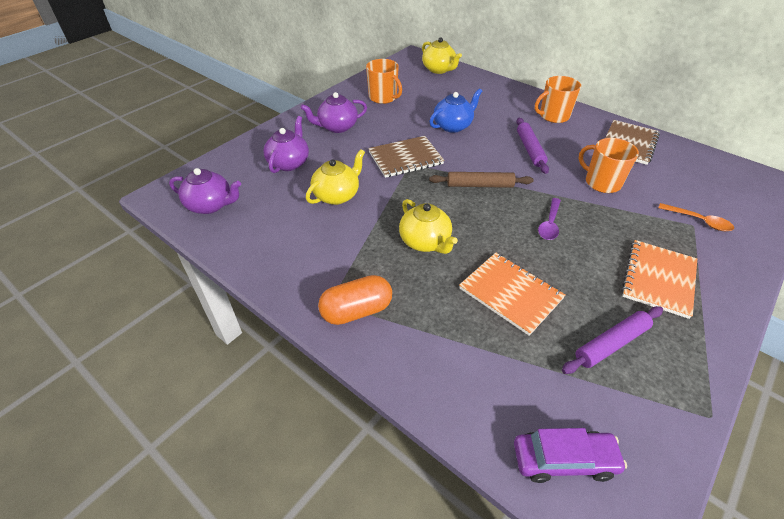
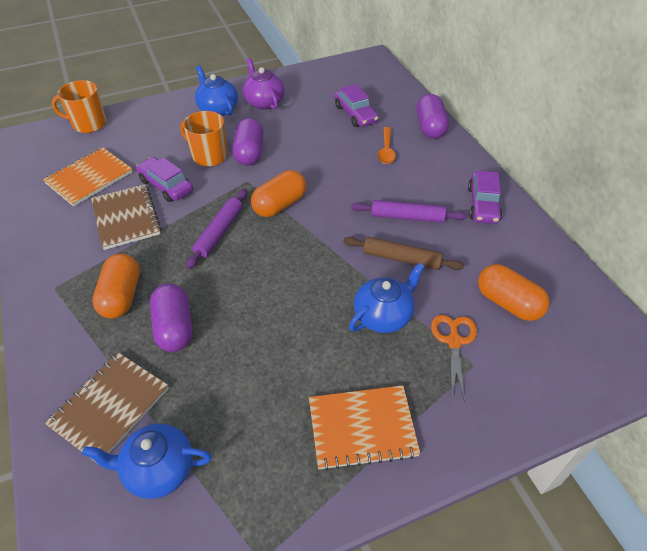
blue teapot: [429,88,482,133] = 1 -> [82,423,212,499] [195,65,238,116] [349,263,425,333] = 3
orange capsule: [318,275,392,325] = 1 -> [92,254,140,319] [251,170,306,217] [478,264,550,321] = 3
orange mug: [366,59,402,104] [535,76,581,123] [579,138,639,193] = 3 -> [51,80,106,133] [180,111,228,167] = 2
orange scissors: none = 0 -> [431,315,477,402] = 1
purple capsule: none = 0 -> [150,284,193,352] [232,118,264,166] [417,94,449,139] = 3
purple car: [514,428,627,483] = 1 -> [136,157,193,202] [334,84,379,127] [468,171,502,224] = 3
purple spoon: [538,198,561,240] = 1 -> none = 0
purple teapot: [169,168,241,214] [263,116,309,173] [300,92,367,133] = 3 -> [242,58,285,110] = 1
yellow teapot: [306,149,365,205] [399,199,458,254] [422,38,462,74] = 3 -> none = 0

